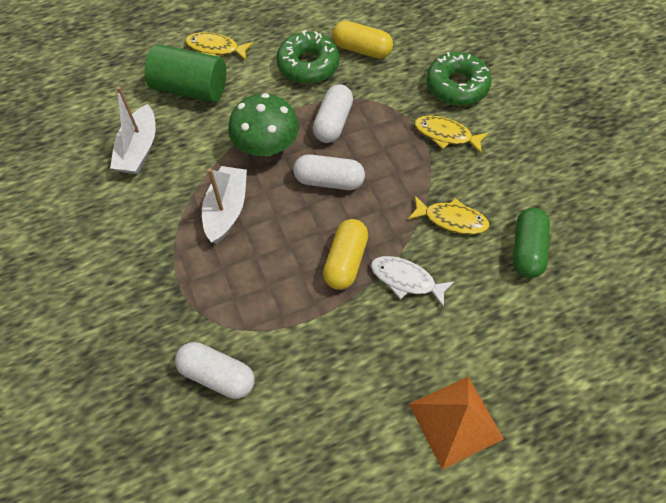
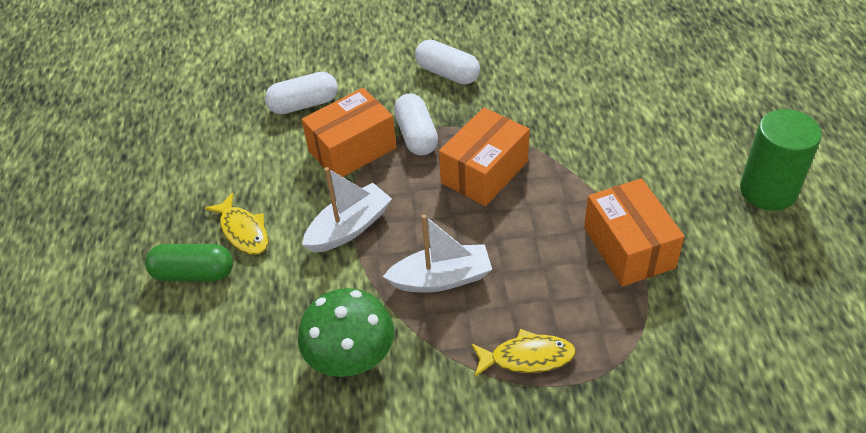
green donut: [276,30,340,84] [426,52,492,106] = 2 -> none = 0
orange box: none = 0 -> [301,88,397,177] [439,107,530,206] [584,178,685,287] = 3
orange pyramid: [409,377,504,470] = 1 -> none = 0
white fish: [371,256,455,308] = 1 -> none = 0
yellow capsule: [323,219,368,290] [332,21,393,59] = 2 -> none = 0
yellow fish: [185,32,253,60] [408,196,490,235] [414,115,488,154] = 3 -> [205,193,269,255] [471,329,576,377] = 2

